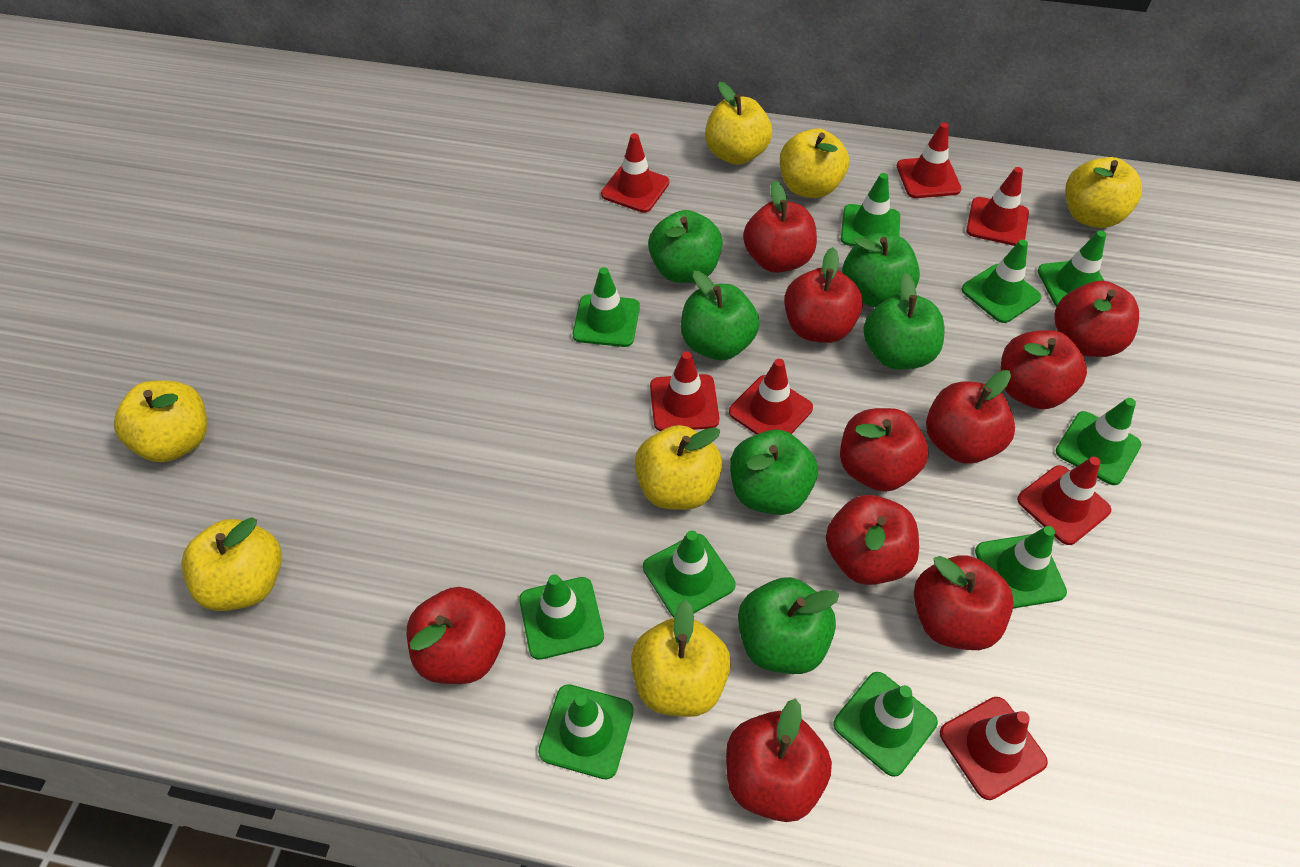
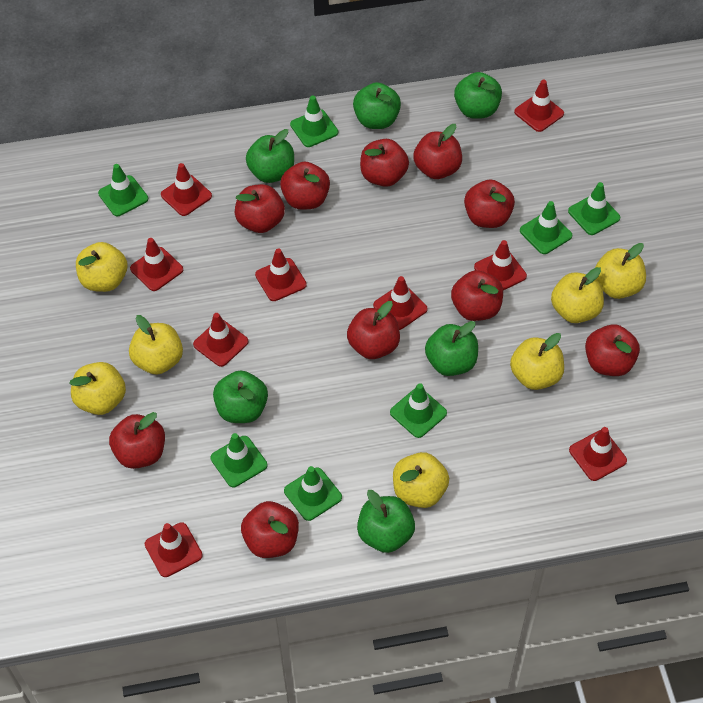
green traffic cone: [519,574,604,660] [538,684,634,779] [573,267,640,347] [643,531,736,617] [833,672,938,777] [841,173,900,246] [961,240,1041,323] [975,526,1067,609] [1038,231,1106,307] [1056,398,1142,485] = 10 -> [98,164,148,216] [211,433,267,487] [284,466,342,521] [290,96,338,147] [390,383,447,438] [520,201,572,254] [568,182,620,235] = 7
red traffic cone: [601,133,669,213] [650,351,719,431] [729,359,813,435] [896,123,961,198] [940,697,1048,800] [966,167,1029,246] [1017,456,1111,545] = 7 -> [130,238,183,291] [145,523,203,577] [161,163,212,216] [193,313,249,367] [255,248,307,301] [373,276,428,330] [474,240,527,290] [514,80,564,132] [569,427,627,481] = 9

